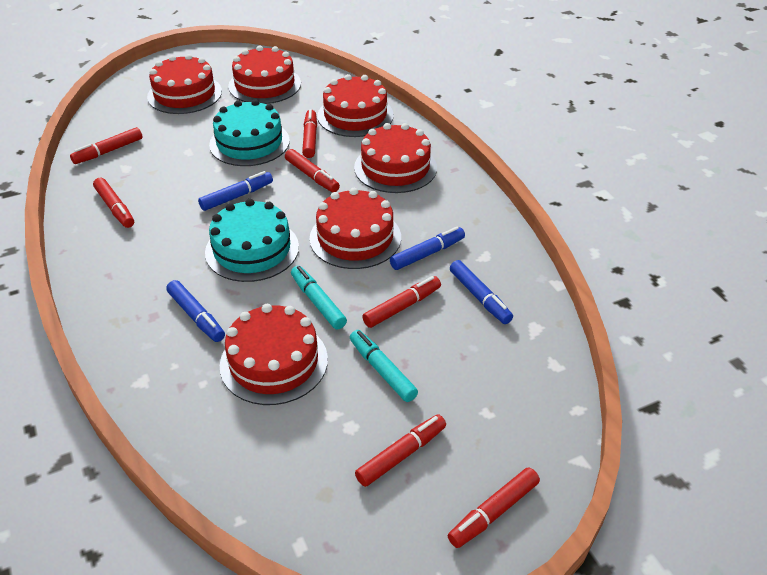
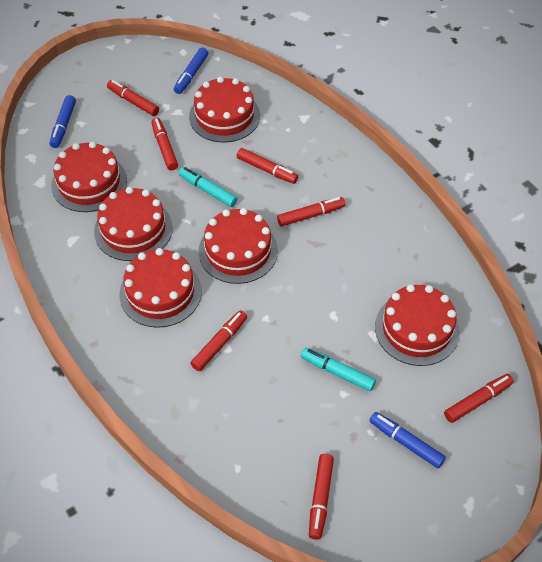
blue marker: [166,280,225,342] [198,171,273,211] [390,227,465,270] [450,260,513,324] = 4 -> [49,95,76,148] [174,48,208,94] [370,412,446,468] = 3
turquoise cake: [205,199,299,282] [209,99,290,166] = 2 -> none = 0

